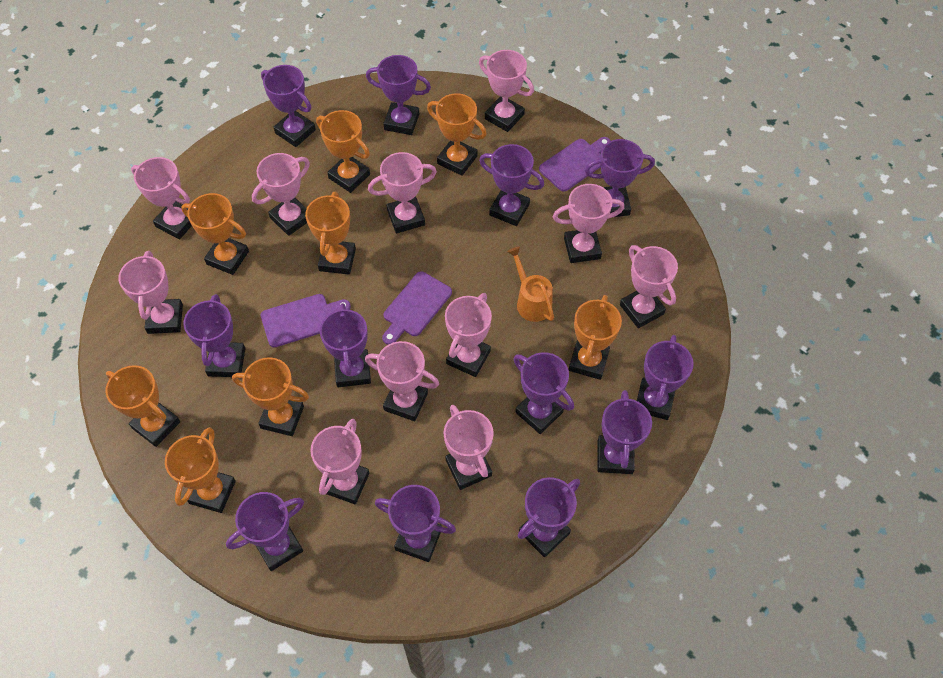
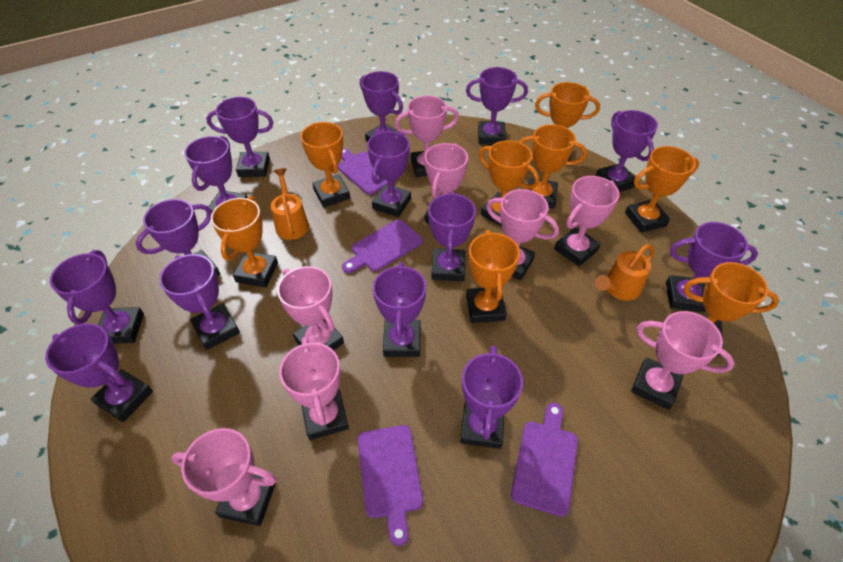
orange watering can: [507,247,554,322] = 1 -> [271,168,309,240] [595,244,654,301] = 2
pink trophy: [118,251,183,334] [131,157,192,239] [252,153,310,236] [310,419,369,504] [365,341,439,421] [368,152,437,233] [444,405,494,490] [445,293,492,377] [479,50,534,132] [553,184,624,263] [620,245,678,328] = 11 -> [171,428,277,526] [277,266,344,350] [279,337,349,440] [395,96,459,177] [425,143,468,223] [486,189,559,280] [554,176,620,266] [631,311,735,410] = 8
purple cutting board: [261,294,351,347] [382,271,452,345] [539,137,611,192] = 3 -> [337,148,397,195] [342,219,423,273] [358,425,423,546] [511,403,578,517] = 4
purple trophy: [183,294,245,377] [226,492,304,571] [261,65,316,147] [320,303,371,387] [366,55,431,135] [375,485,456,562] [479,144,544,226] [514,352,574,434] [518,477,580,557] [585,139,655,217] [597,390,652,474] [637,335,694,420] = 12 -> [45,323,153,422] [50,250,144,344] [135,199,220,276] [159,254,240,350] [184,136,248,212] [206,97,273,177] [360,71,403,142] [367,131,411,217] [373,262,426,357] [428,192,476,281] [460,346,523,449] [466,67,528,145] [596,110,658,192] [666,222,758,312] = 14

